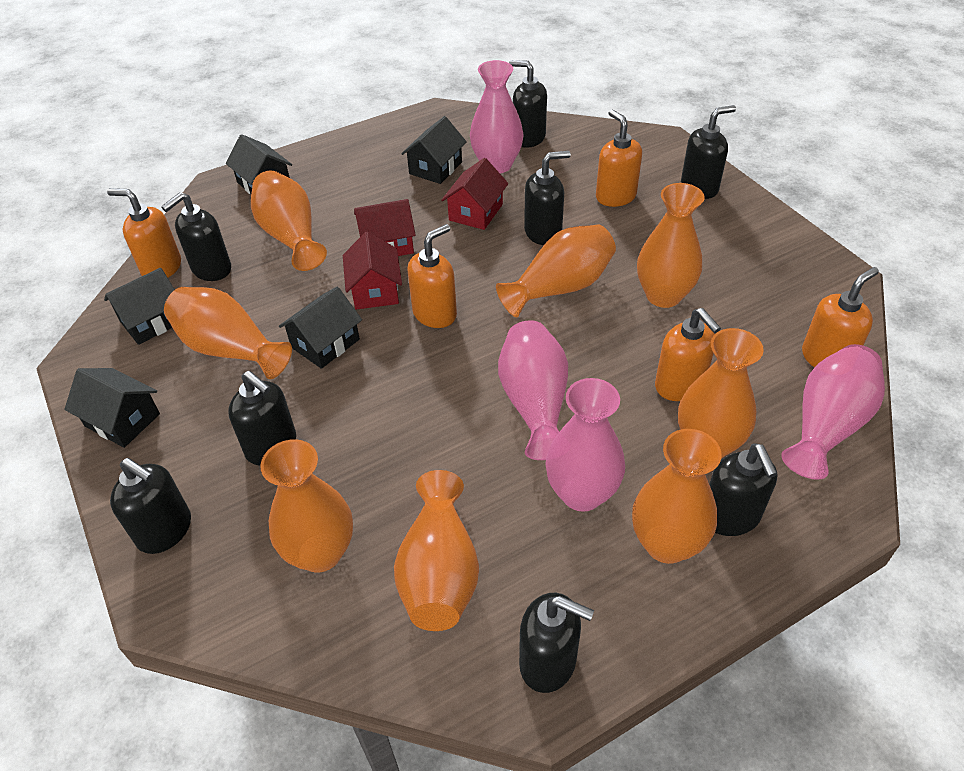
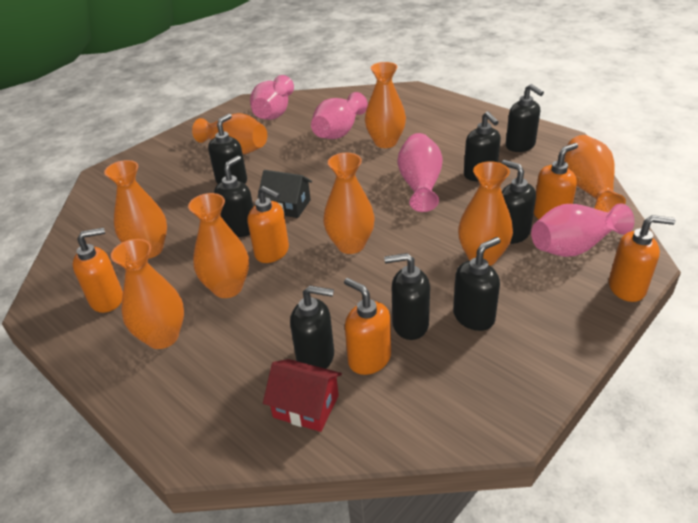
black house: [64,368,160,448] [104,268,175,345] [226,134,292,194] [279,287,362,369] [401,116,467,184] = 5 -> [257,170,312,218] = 1
red house: [343,232,402,310] [354,199,416,256] [442,158,508,230] = 3 -> [263,359,342,432] = 1

